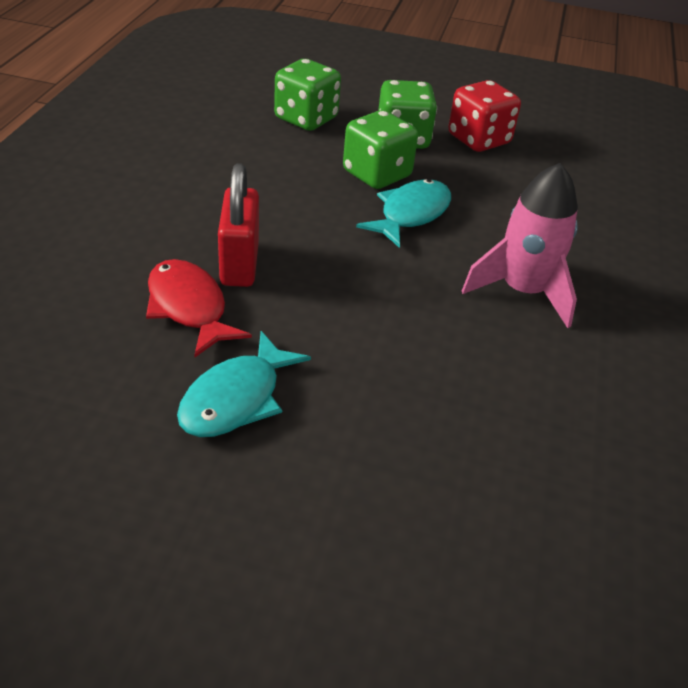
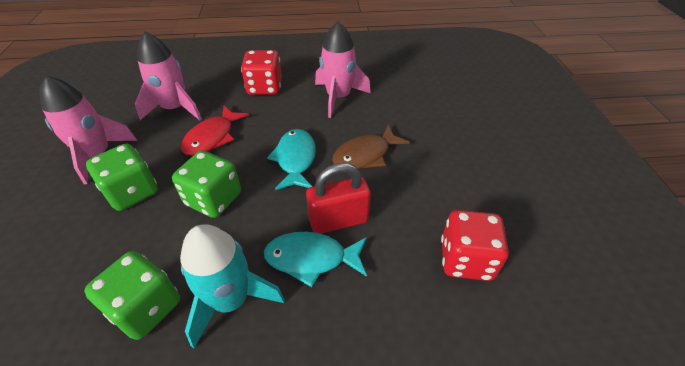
brown fish: none = 0 -> [332,125,410,169] = 1
pink rocket: [462,163,578,328] = 1 -> [40,75,137,184] [135,32,202,120] [315,21,371,118] = 3
red dice: [449,80,521,152] = 1 -> [241,50,282,95] [441,210,509,281] = 2
turquoise rocket: none = 0 -> [180,224,285,348] = 1

